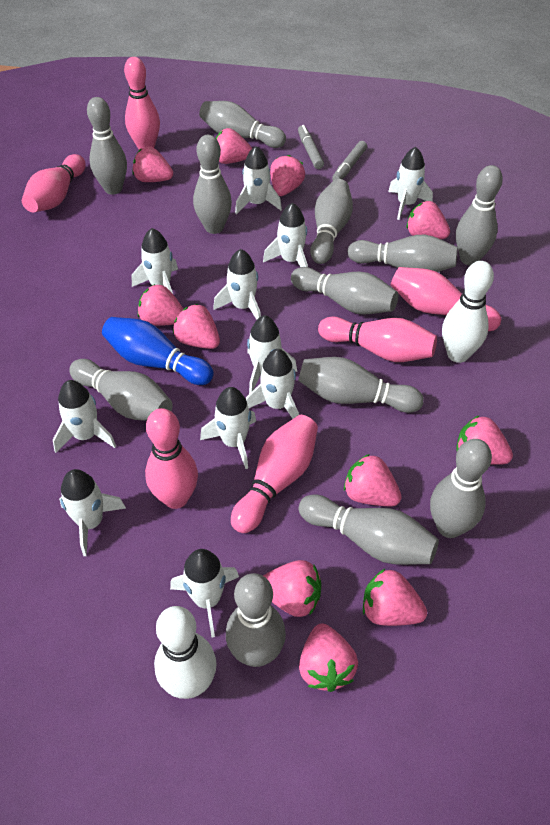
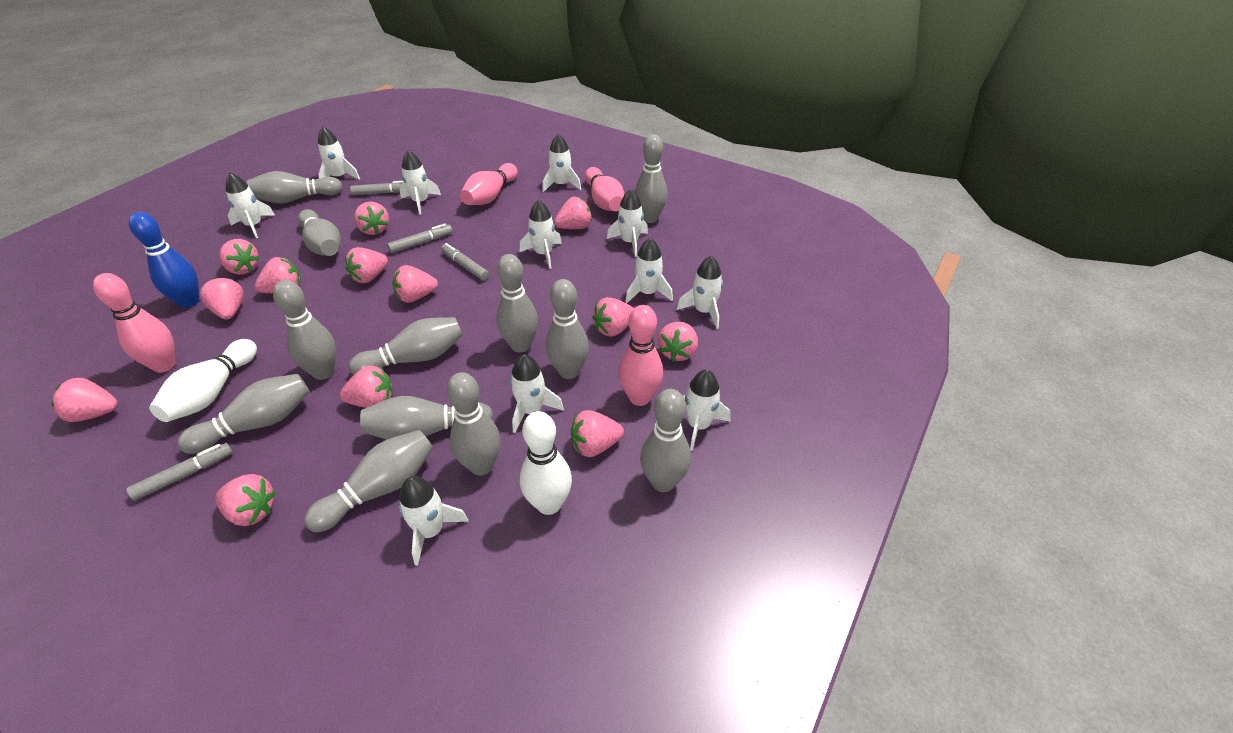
grey marker: [298,125,324,169] [332,141,367,181] = 2 -> [126,443,232,501] [350,181,404,195] [387,224,452,253] [441,243,489,280] = 4
pink bowling pin: [22,154,86,212] [124,57,160,150] [145,408,198,509] [231,415,318,533] [318,317,437,362] [391,267,501,331] = 6 -> [93,273,176,373] [460,163,518,205] [585,167,624,211] [618,305,663,406] = 4
pink strawberry: [132,146,173,182] [138,284,183,326] [173,304,220,349] [216,128,252,164] [263,560,321,617] [270,155,305,196] [299,624,358,692] [344,454,402,506] [363,569,427,626] [406,201,450,239] [456,415,513,465] = 11 -> [51,378,118,422] [200,277,244,320] [215,474,276,526] [219,239,260,275] [255,257,301,293] [340,366,393,408] [345,247,388,283] [354,201,389,235] [392,265,438,303] [554,197,592,229] [571,410,624,457] [592,297,634,337] [658,322,698,362] = 13

